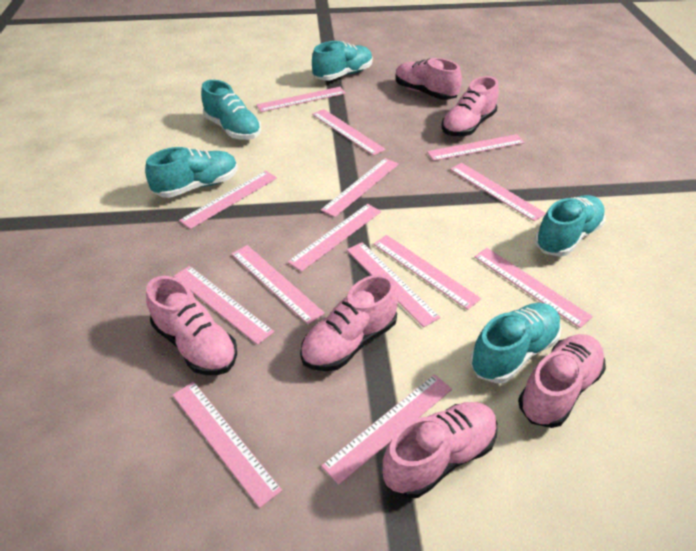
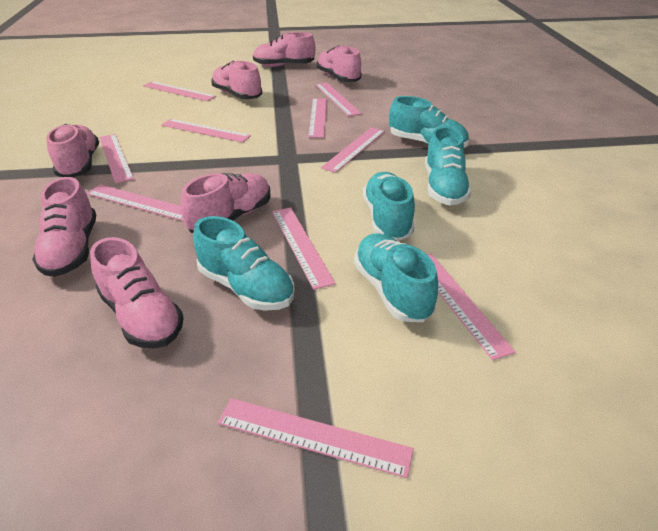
pink ruler: [172,382,282,508] [173,266,274,345] [179,171,277,229] [231,245,325,324] [256,87,346,112] [288,204,381,272] [312,109,386,156] [321,158,399,217] [321,374,452,485] [347,242,440,327] [373,235,481,310] [427,134,525,161] [450,163,546,221] [474,248,593,328] = 14 -> [87,184,184,221] [99,134,134,183] [143,81,216,101] [162,119,251,142] [218,398,414,478] [272,207,336,290] [308,98,327,138] [316,83,362,116] [321,127,385,173] [427,254,516,360] = 10
pink shoe: [146,276,237,375] [300,274,398,371] [383,402,497,498] [395,58,462,100] [441,76,499,136] [518,334,606,428] = 6 -> [32,177,96,277] [46,124,99,177] [90,237,184,349] [181,173,270,233] [211,61,262,99] [253,32,315,67] [316,45,361,82] = 7

